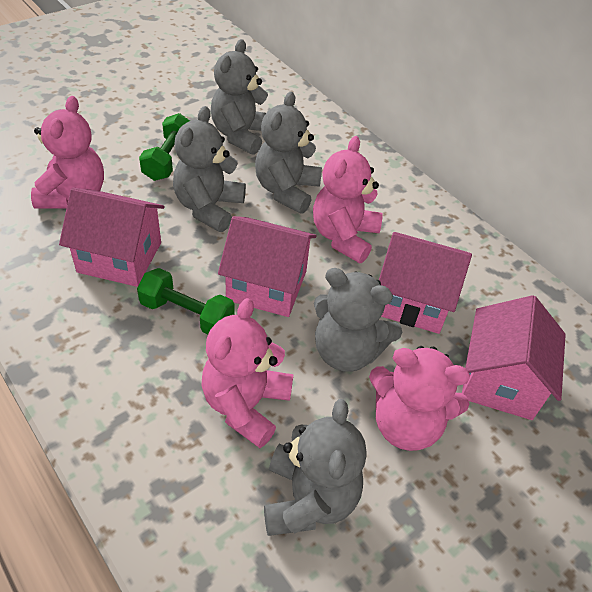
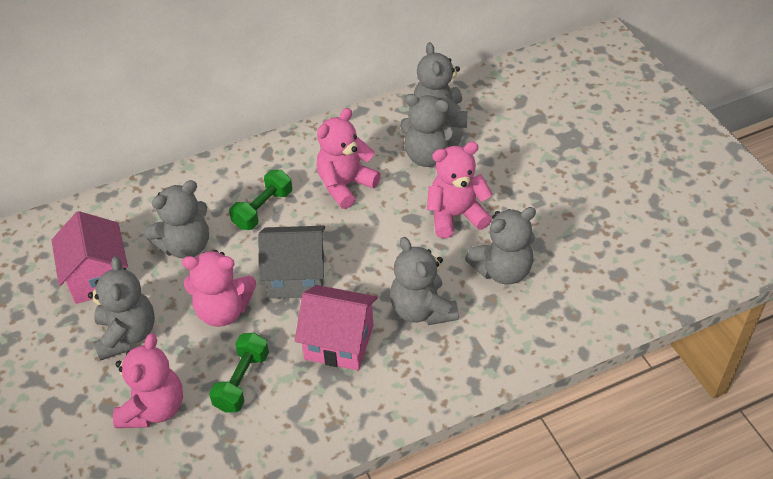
grey house: none = 0 -> [258,226,325,299] = 1
grey teddy bear: [173,106,246,232] [211,39,268,155] [255,92,322,214] [264,399,366,536] [314,268,402,372] = 5 -> [88,256,155,361] [144,180,209,258] [390,237,459,325] [400,94,463,167] [414,42,468,128] [465,207,536,284] = 6
pink house: [59,188,164,287] [218,216,317,317] [379,232,472,334] [462,295,566,420] = 4 -> [52,211,128,304] [295,285,378,370] = 2

